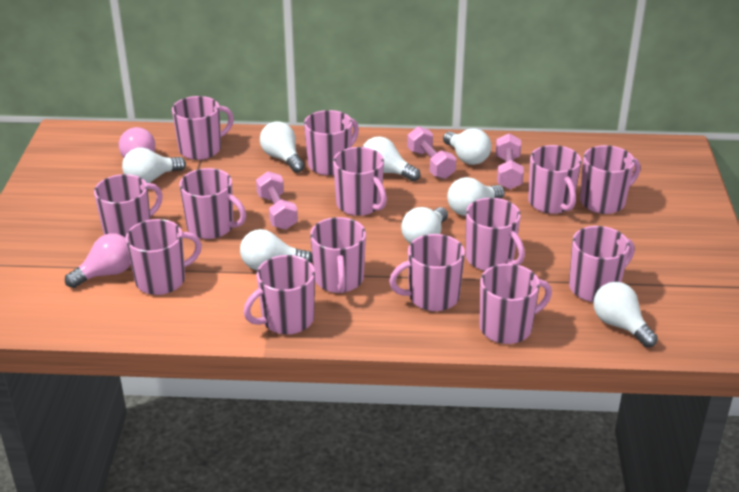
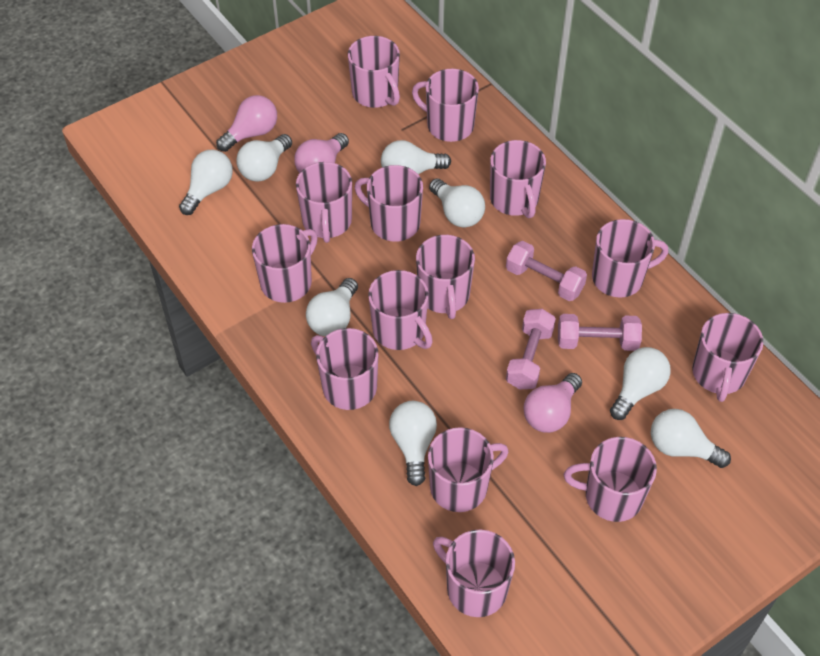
pink light bulb: [65,233,131,288] [119,127,155,157] = 2 -> [216,95,277,152] [294,133,349,173] [523,373,582,433] = 3

